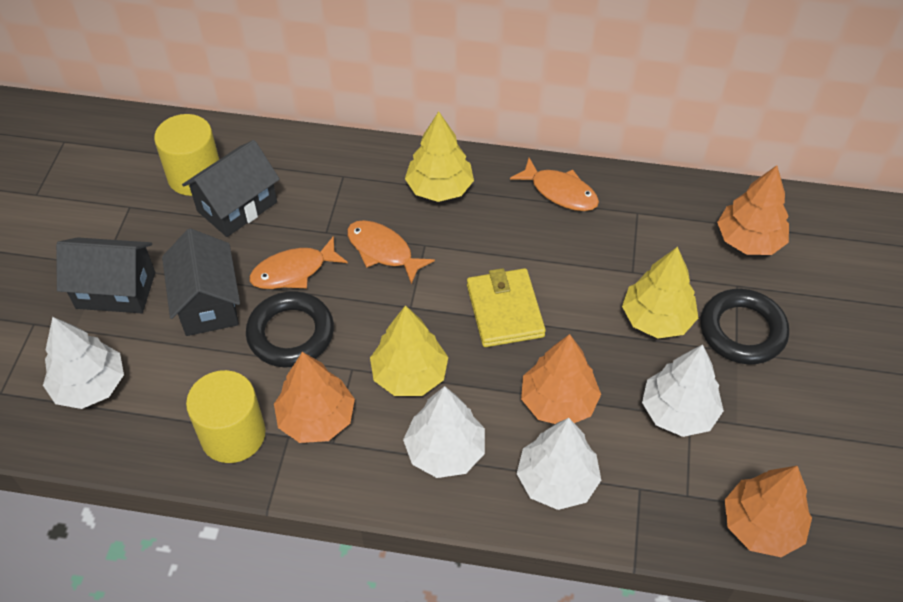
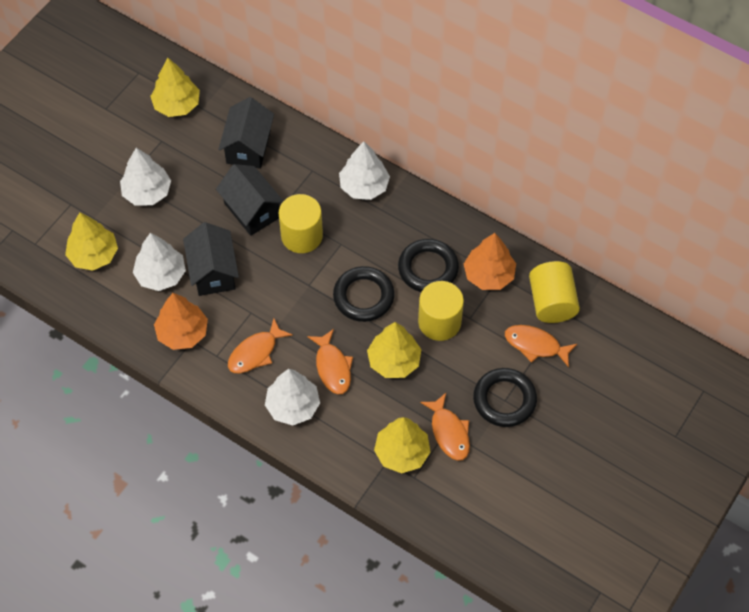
black ring: [246,291,334,368] [701,289,789,364] = 2 -> [333,266,395,322] [398,239,459,292] [473,368,537,427] = 3
orange fish: [249,236,348,289] [347,220,435,284] [510,158,599,211] = 3 -> [228,318,292,373] [307,329,353,394] [420,393,470,461] [505,325,577,367] = 4
orange tree: [274,352,355,443] [521,334,601,424] [717,165,789,255] [725,466,812,557] = 4 -> [154,293,208,350] [464,233,516,290] = 2
yellow cylinder: [154,114,219,196] [186,370,266,463] = 2 -> [279,194,323,253] [418,281,464,341] [529,261,580,323] = 3
yellow tree: [370,305,448,396] [405,111,474,202] [622,247,698,338] = 3 -> [65,212,118,271] [150,58,200,117] [367,322,421,378] [374,417,430,473] = 4
yellow wallet: [467,268,546,347] = 1 -> none = 0

